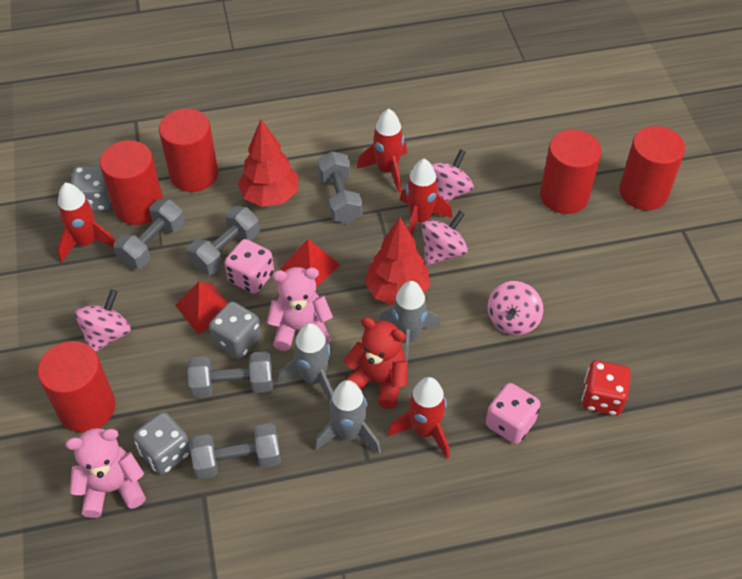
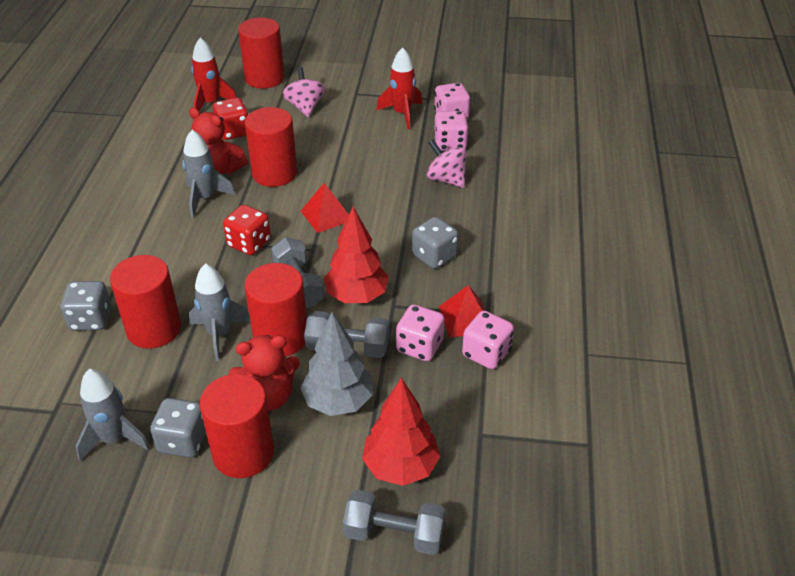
grey dumbbell: [113,199,185,269] [187,206,260,275] [187,351,273,398] [190,423,281,479] [318,151,362,224] = 5 -> [271,237,324,308] [304,311,390,358] [343,490,446,555] = 3
grey tree: none = 0 -> [300,312,373,416] = 1
pink dice: [224,239,274,294] [486,383,541,444] = 2 -> [396,305,445,361] [434,83,470,119] [434,111,469,151] [462,311,514,369] = 4
pink spinning top: [75,289,131,352] [422,210,468,266] [431,149,474,202] [487,281,543,335] = 4 -> [283,67,325,117] [427,139,467,188] = 2
pink teddy bear: [65,428,146,518] [267,267,333,351] = 2 -> none = 0
red dice: [582,360,631,416] = 1 -> [213,98,249,140] [223,205,271,255] = 2
red rocket: [57,183,115,263] [357,109,407,193] [388,377,449,459] [400,159,452,235] = 4 -> [191,38,236,112] [376,47,422,129] = 2
red teddy bear: [343,317,408,409] = 1 -> [189,108,248,175] [228,335,300,411] = 2

